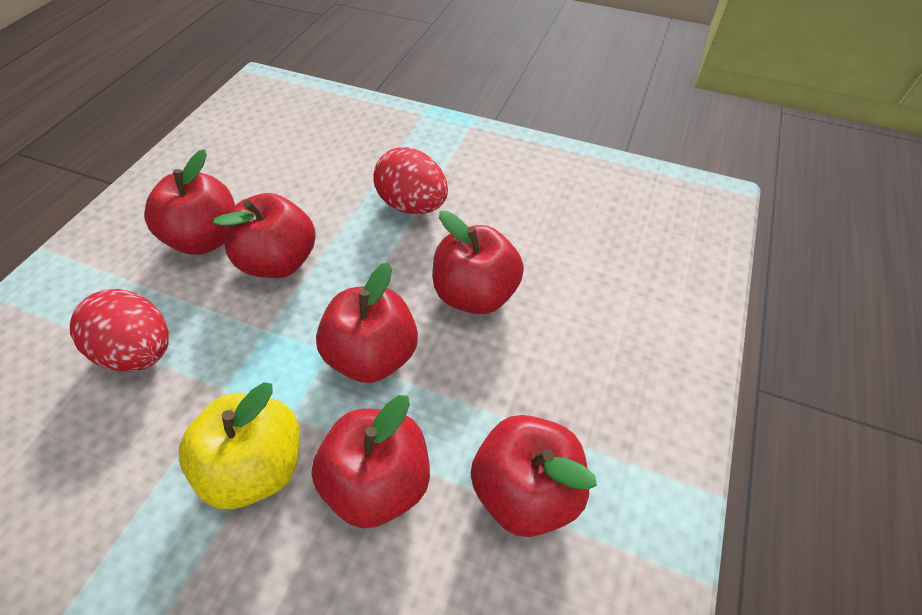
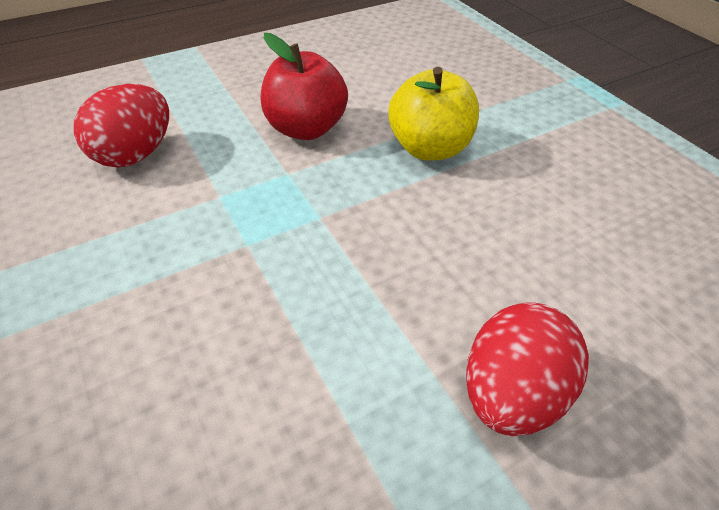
red apple: [144,149,235,255] [213,193,316,278] [311,395,430,528] [316,262,418,383] [432,211,524,314] [470,415,597,537] = 6 -> [261,33,348,140] = 1

